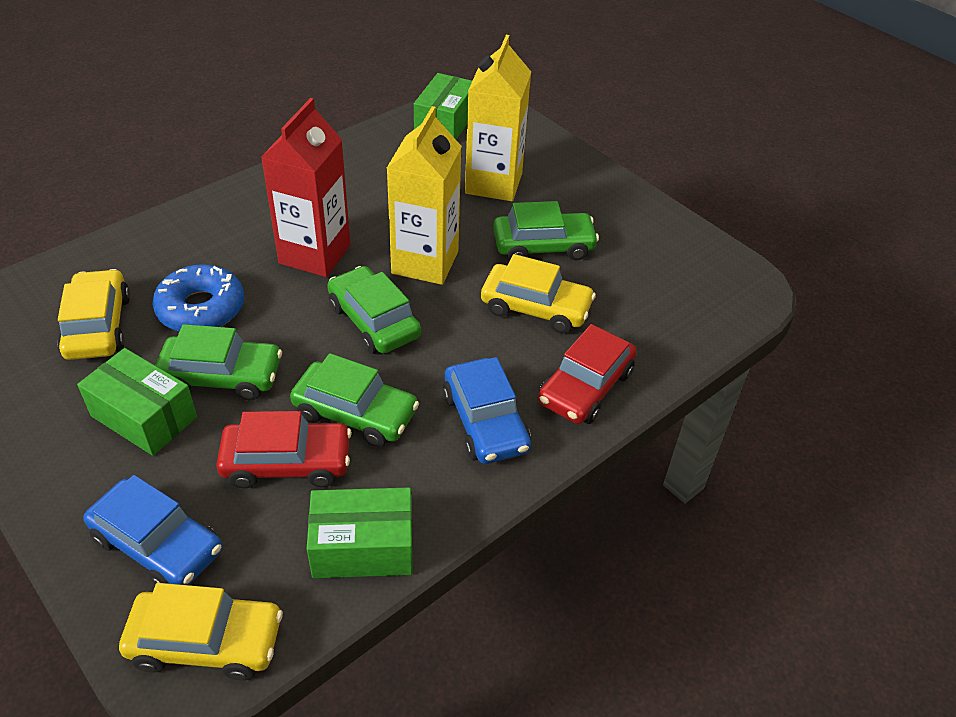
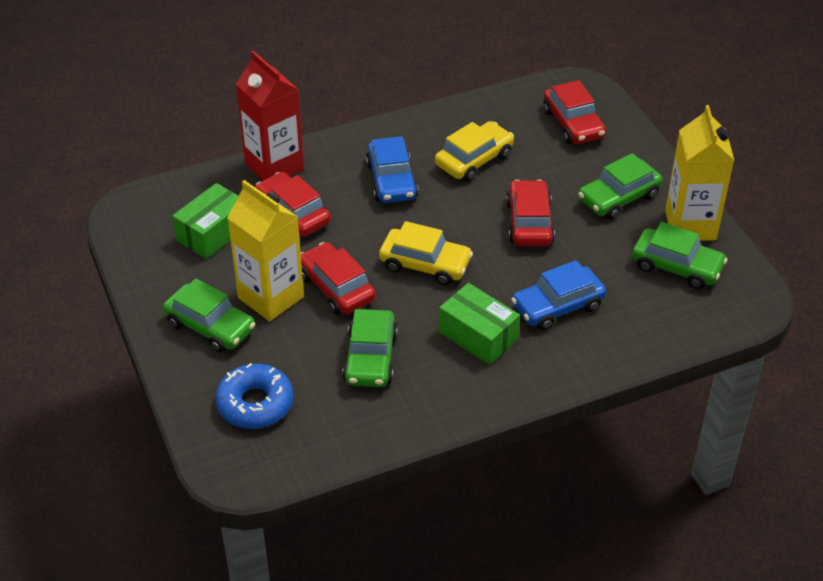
green box: [77,348,197,456] [307,487,413,578] [414,73,472,140] = 3 -> [172,183,239,259] [439,283,520,365] = 2
red car: [216,411,352,489] [538,324,637,424] = 2 -> [255,172,331,237] [301,242,376,315] [506,180,555,246] [543,80,606,144] = 4
yellow car: [57,269,130,360] [119,583,283,680] [481,254,596,333] = 3 -> [379,221,473,285] [435,121,514,181] = 2

